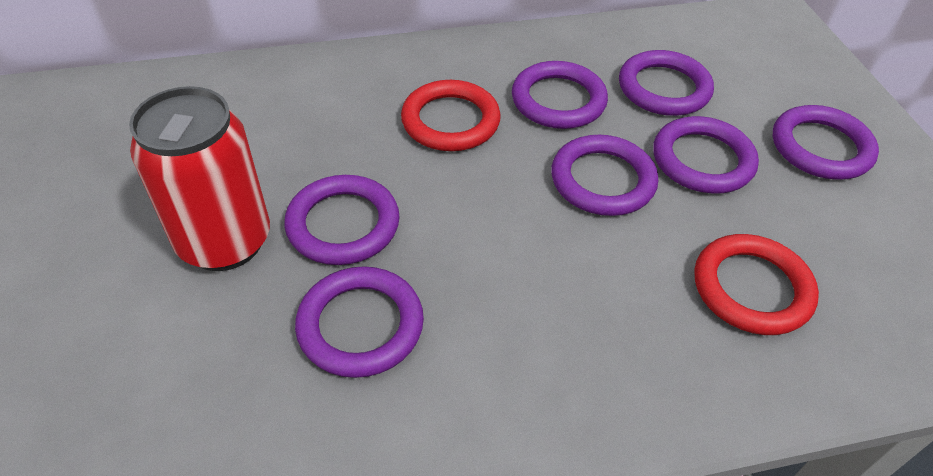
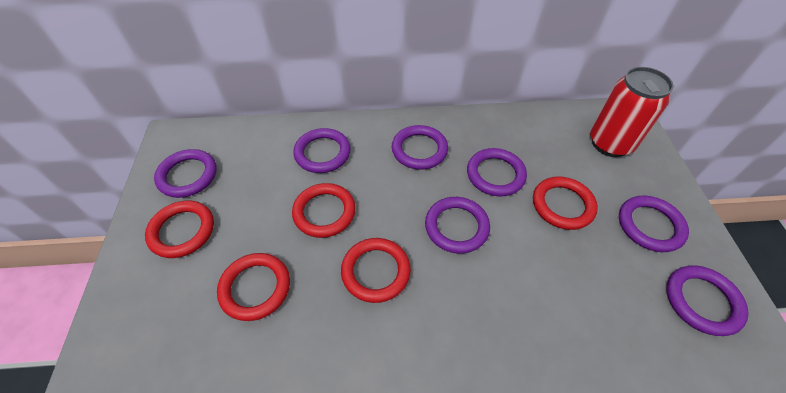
red ring: [401,80,501,151] [694,234,819,335] = 2 -> [145,200,214,258] [217,253,290,321] [292,183,356,238] [341,238,411,303] [533,176,598,230] = 5

